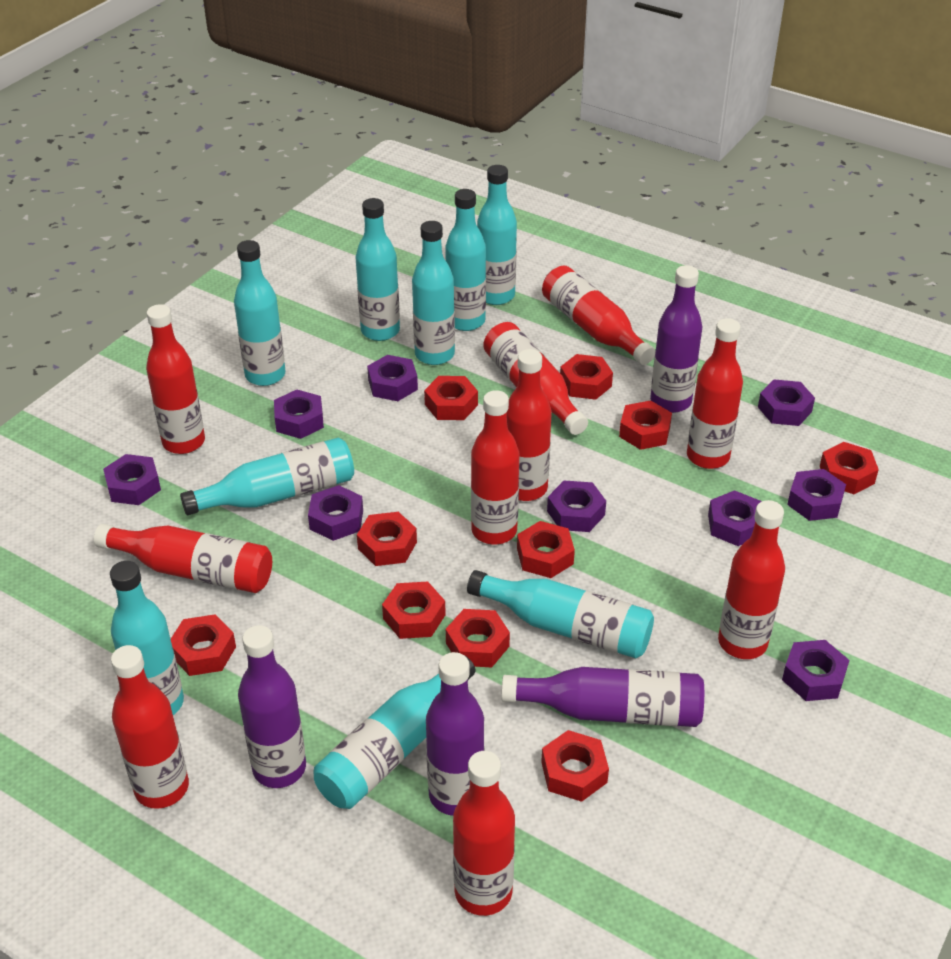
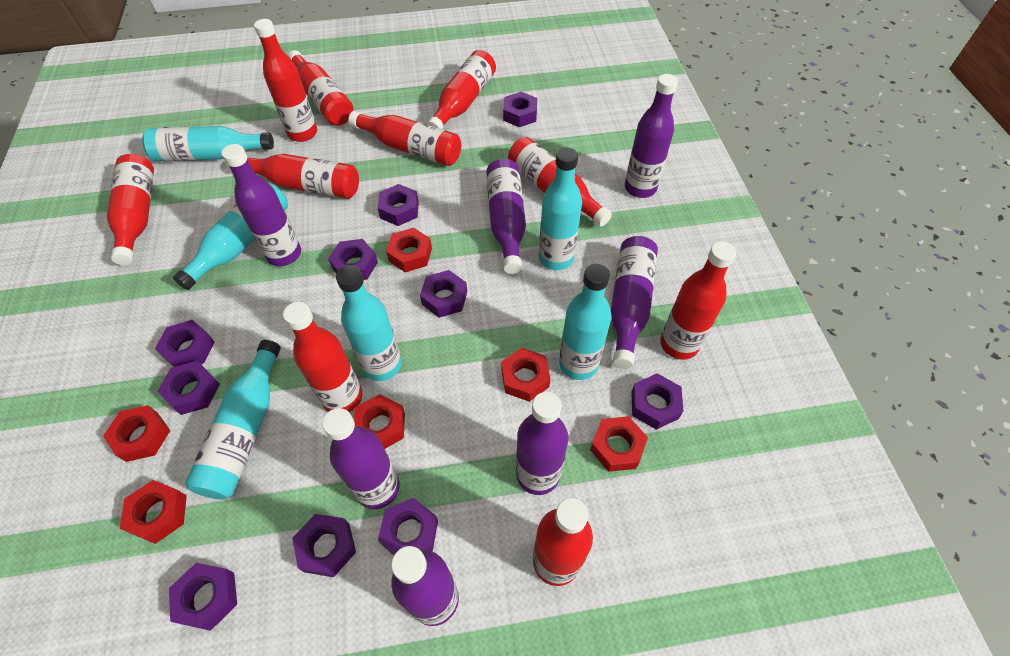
purple bottle: [238,625,306,788] [426,652,484,816] [501,667,704,727] [650,265,702,413] = 4 -> [222,144,301,266] [322,408,400,509] [391,546,459,626] [486,159,526,274] [516,392,568,495] [611,236,658,369] [625,74,678,198] = 7
purple nut: [103,454,161,505] [274,390,324,439] [308,485,363,541] [367,355,418,401] [547,481,606,532] [708,490,762,546] [758,379,815,426] [782,640,849,701] [787,469,846,521] = 9 -> [155,320,214,367] [158,361,220,415] [169,563,237,631] [292,514,356,577] [328,239,378,280] [378,184,419,226] [378,498,438,555] [420,270,467,318] [503,92,537,127] [631,373,683,430] = 10
red nut: [171,614,236,676] [357,512,417,566] [382,582,446,639] [424,376,478,420] [446,609,510,667] [517,521,575,578] [541,730,609,802] [560,354,613,400] [619,400,672,450] [820,442,879,494] = 10 -> [103,405,170,462] [120,480,187,544] [354,394,405,449] [386,228,432,273] [501,348,550,402] [590,416,648,472] = 6
turquoise bottle: [110,561,184,715] [180,438,354,515] [234,240,286,386] [314,655,476,809] [356,198,400,341] [412,221,455,365] [445,189,486,331] [467,570,654,658] [477,165,517,305] = 9 -> [142,126,274,161] [173,182,288,290] [185,340,281,499] [336,265,402,381] [539,147,582,270] [559,264,612,380] = 6

